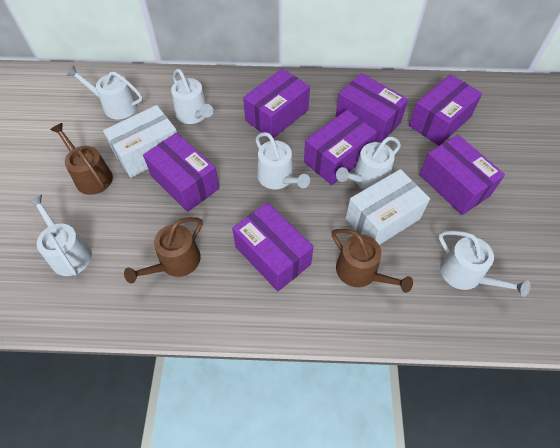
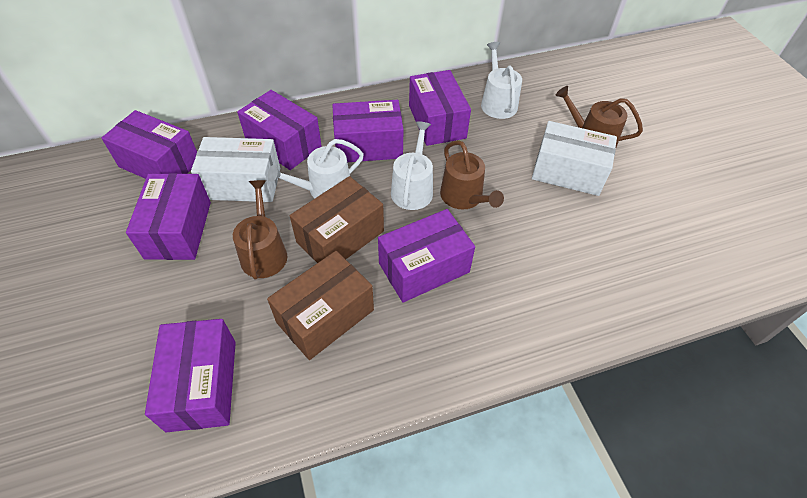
brown box: none = 0 -> [267,251,374,360] [290,176,384,263] = 2
white watering can: [27,195,92,276] [67,66,143,119] [171,69,213,124] [255,132,310,189] [336,137,401,189] [439,231,531,297] = 6 -> [268,139,364,198] [391,121,433,210] [481,42,522,119] = 3

